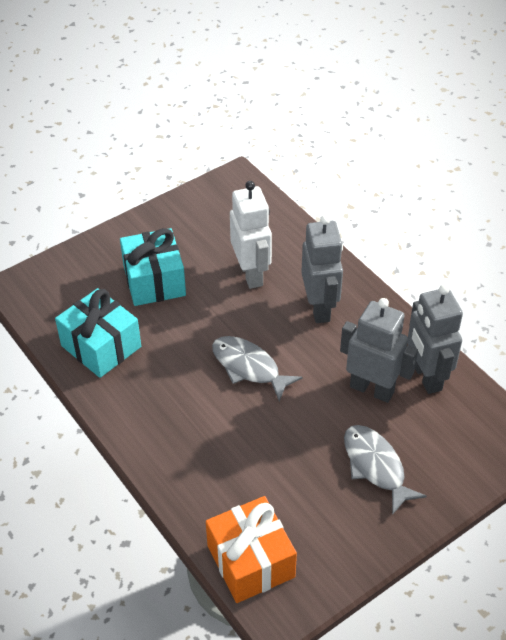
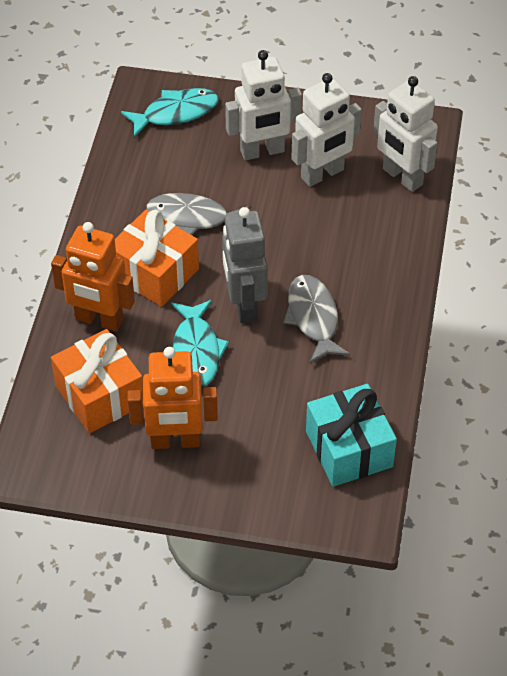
grey robot: [301,215,343,323] [340,298,418,403] [408,285,463,394] = 3 -> [222,207,268,324] = 1
orange gift: [206,496,297,603] = 1 -> [51,329,143,433] [115,209,199,307] = 2
orange robot: none = 0 -> [51,222,135,332] [127,347,218,449] = 2
turquoise fish: none = 0 -> [121,88,218,137] [171,300,229,387] = 2
turquoise gift: [55,288,141,378] [120,228,186,306] = 2 -> [306,384,397,487] = 1
white robot: [230,181,272,289] = 1 -> [225,50,302,161] [291,73,362,187] [373,76,438,192] = 3

